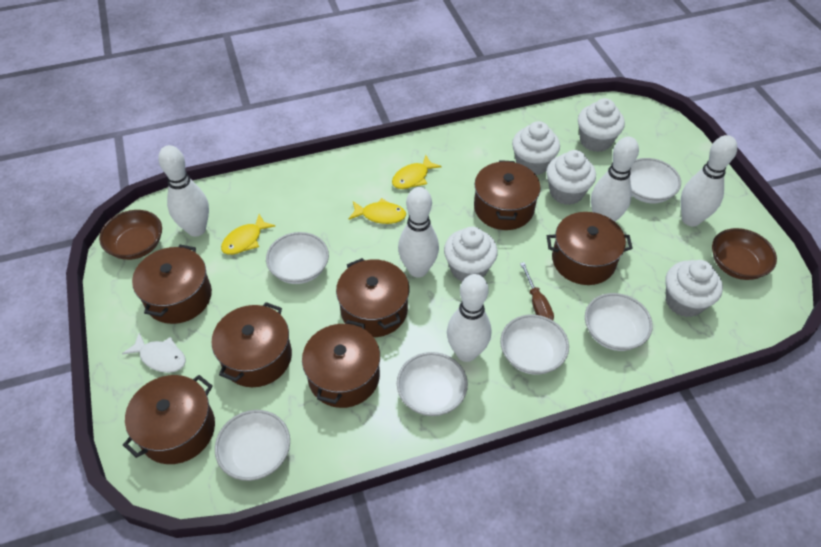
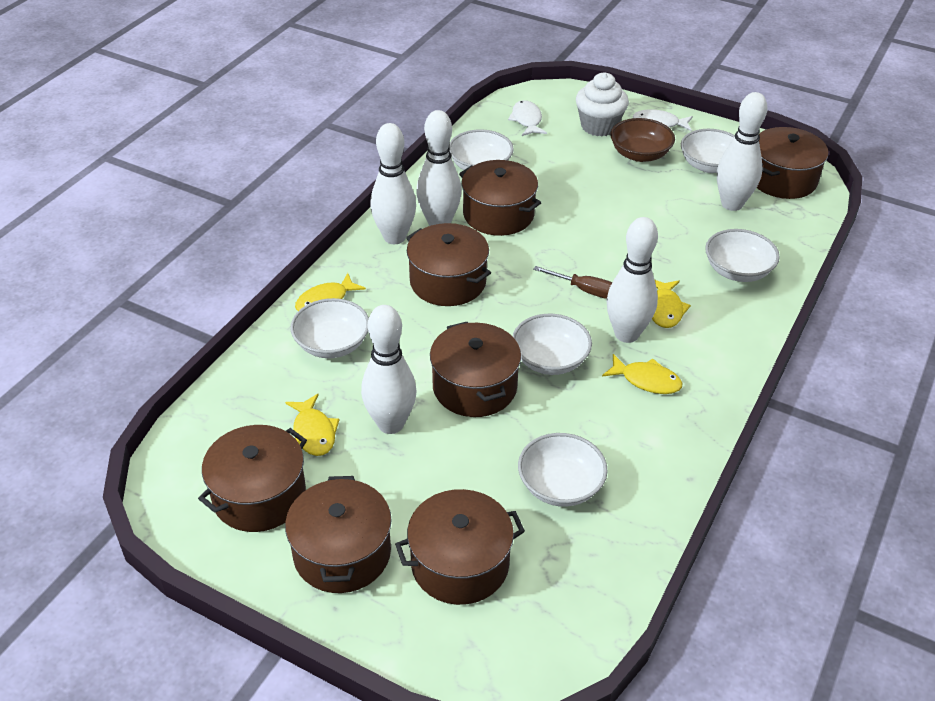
brown bowl: [99,210,162,260] [712,228,777,280] = 2 -> [611,118,675,162] = 1
white cupcake: [444,226,498,282] [512,121,560,175] [546,150,596,205] [578,98,625,152] [666,260,723,317] = 5 -> [576,73,629,136] = 1
white fish: [122,333,186,373] = 1 -> [508,100,547,136] [633,109,693,131] = 2
yellow fish: [221,214,276,255] [348,198,406,224] [392,155,442,189] = 3 -> [285,394,340,456] [295,273,366,311] [602,354,682,394] [652,280,691,328] = 4

